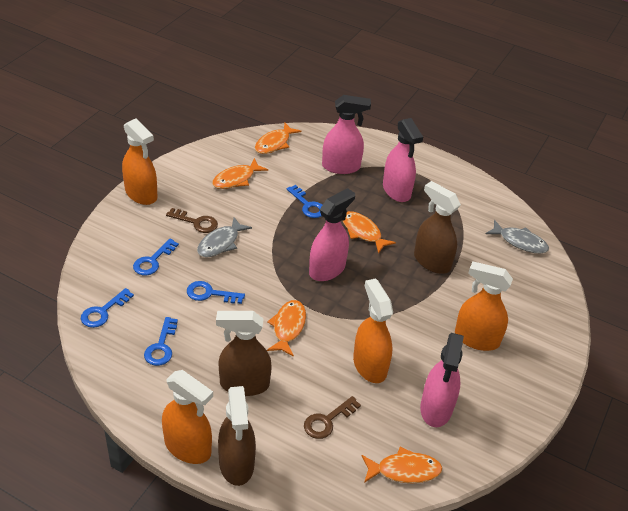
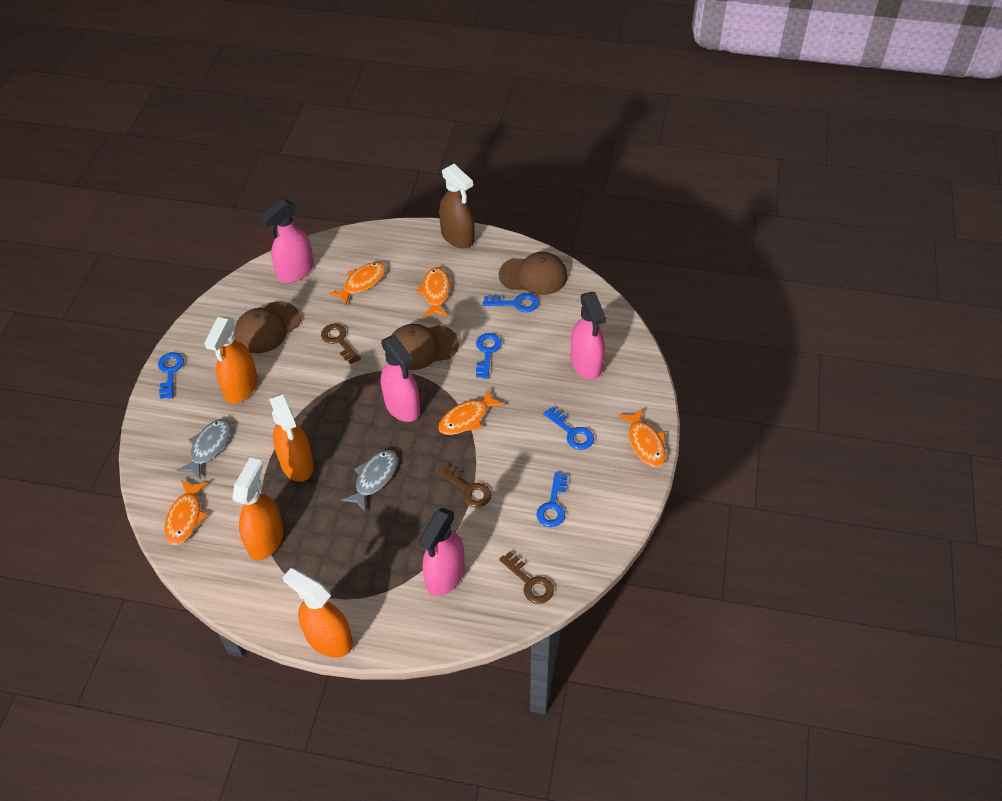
brown cap: none = 0 -> [234,302,301,353] [392,324,459,370] [499,252,567,295] = 3
brown key: [166,208,218,233] [304,396,361,439] = 2 -> [321,324,361,365] [437,464,491,508] [499,551,554,604] = 3
brown spray bottle: [216,311,272,396] [218,386,256,486] [414,181,461,274] = 3 -> [439,164,474,248] = 1

